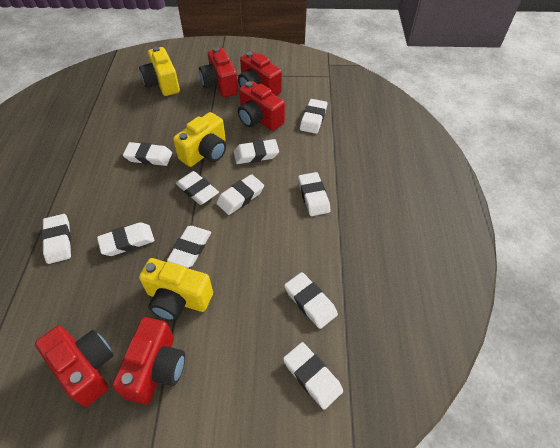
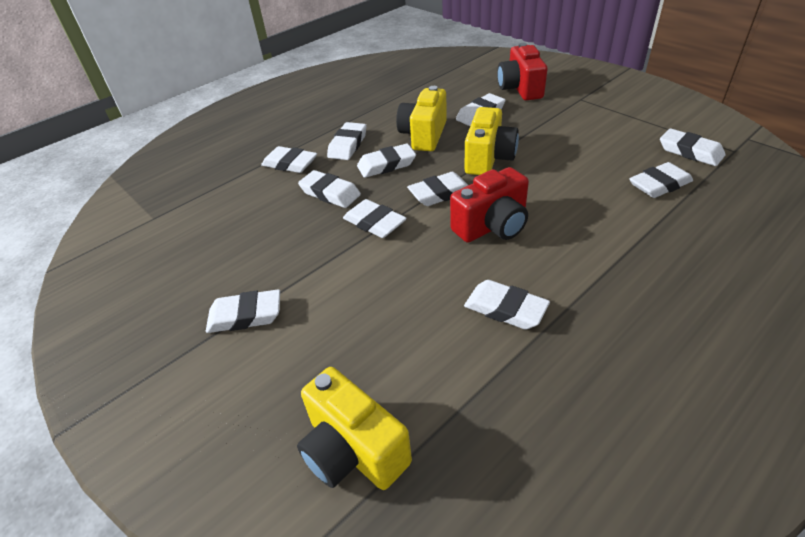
red camera: [35,326,114,407] [112,317,185,404] [199,47,238,97] [238,51,282,95] [238,81,285,131] = 5 -> [450,167,529,243] [497,43,548,100] = 2

